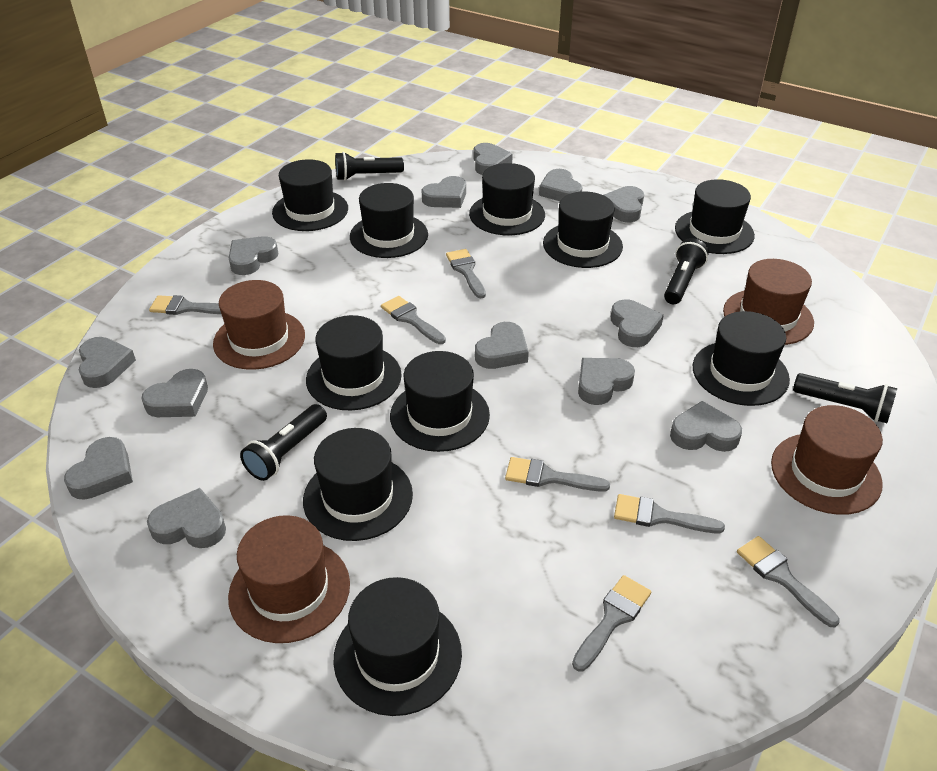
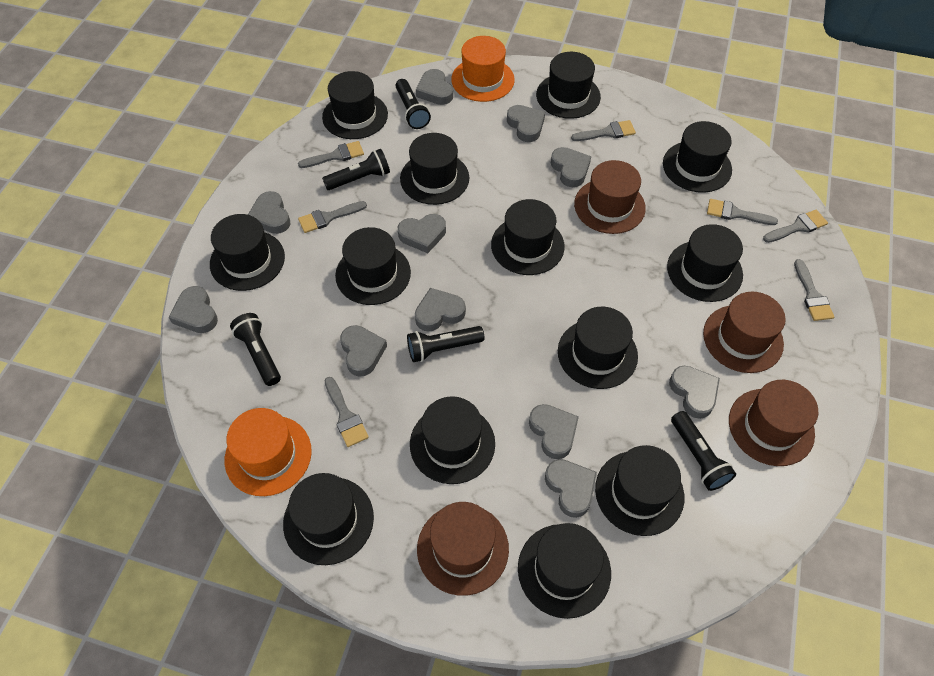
black flashlight: [240,404,327,481] [335,152,404,181] [664,238,709,304] [793,373,897,423] = 4 -> [230,313,281,386] [322,149,390,190] [396,79,431,129] [407,326,485,362] [671,411,736,491] = 5
black hat: [272,159,348,231] [303,428,413,541] [306,315,402,410] [333,577,462,716] [350,183,428,258] [390,351,490,452] [469,163,545,235] [543,192,623,268] [675,179,755,254] [693,311,790,406] = 10 -> [210,214,285,291] [283,473,374,565] [322,71,388,139] [335,227,411,305] [400,133,469,205] [410,396,495,484] [491,199,565,275] [518,523,611,619] [536,52,601,119] [558,307,638,389] [595,445,684,536] [663,121,732,193] [667,224,743,302] = 13
grey heart: [64,437,133,500] [79,337,136,388] [142,369,208,417] [147,488,226,548] [229,236,278,275] [422,176,466,208] [473,143,513,175] [475,322,529,369] [539,169,583,201] [578,358,635,405] [604,186,644,222] [611,299,664,347] [670,401,742,452] = 13 -> [169,286,218,333] [248,191,290,234] [340,325,387,377] [398,214,446,253] [415,288,466,332] [416,69,453,105] [507,105,545,142] [529,404,579,459] [545,459,597,518] [551,147,591,187] [669,366,720,419] = 11
orange hat: none = 0 -> [225,408,312,496] [451,36,515,102] = 2

